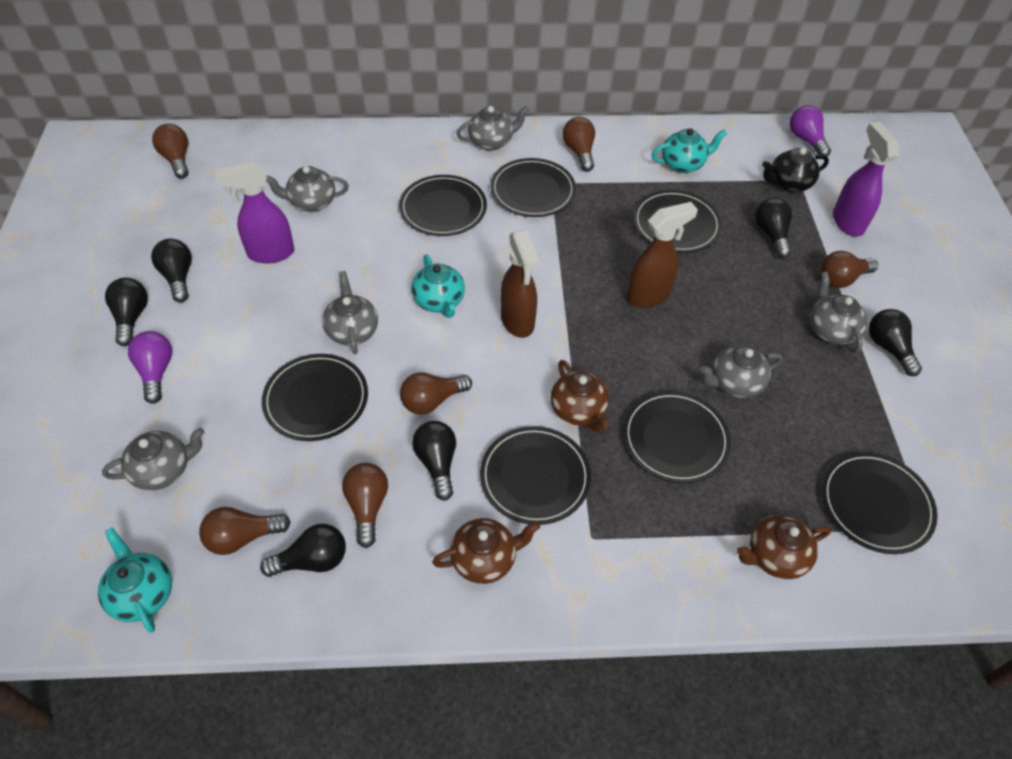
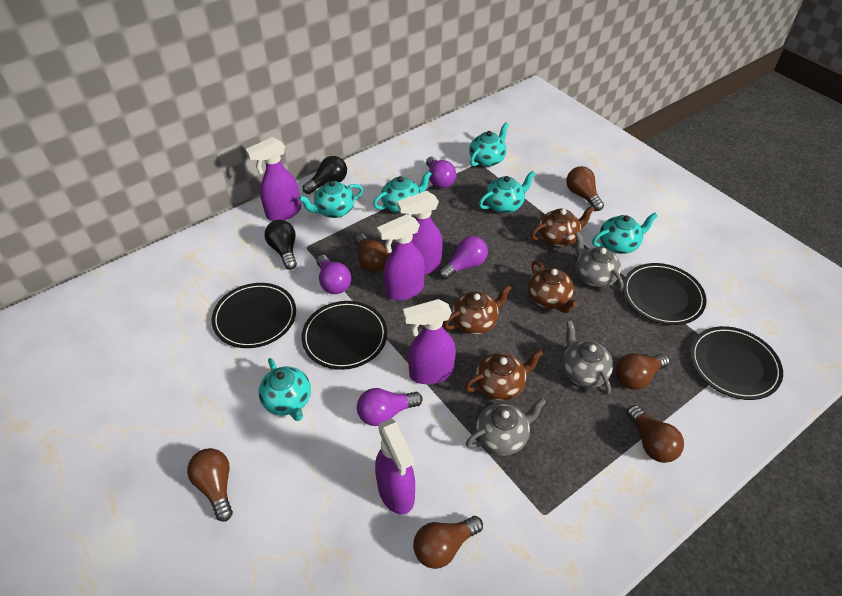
black light bulb: [105,278,148,346] [151,239,192,302] [260,524,346,577] [412,421,456,501] [755,198,792,258] [869,309,922,376] = 6 -> [265,220,297,270] [303,156,347,194] = 2
black plate: [262,354,368,441] [399,175,487,236] [480,426,591,525] [490,158,576,217] [623,391,731,483] [633,190,722,253] [822,452,938,554] = 7 -> [211,283,296,348] [301,301,387,370] [623,263,707,325] [690,326,783,400] = 4
black teapot: [762,148,829,192] = 1 -> none = 0
brown spray bottle: [501,230,540,338] [627,202,698,308] = 2 -> none = 0
brown teapot: [432,518,540,584] [551,360,610,433] [737,514,831,579] = 3 -> [444,284,512,335] [465,349,543,401] [528,260,577,313] [531,206,595,247] = 4
grey teapot: [102,428,204,491] [266,166,349,212] [322,271,378,354] [456,106,529,150] [700,345,783,398] [810,272,867,353] = 6 -> [466,398,546,456] [562,320,613,395] [575,232,624,291] = 3
purple light bulb: [128,331,172,404] [790,105,831,157] = 2 -> [316,255,351,294] [357,388,422,426] [426,157,456,188] [439,236,488,280] = 4
purple spray bottle: [215,162,295,263] [833,122,899,236] = 2 -> [246,137,301,221] [375,419,415,515] [377,214,425,300] [397,191,443,275] [403,299,456,384] = 5
turquoise teapot: [98,527,172,633] [411,254,465,318] [652,128,727,173] = 3 -> [259,358,311,421] [298,181,363,218] [373,171,431,214] [469,122,509,167] [479,171,536,213] [592,213,658,254] = 6

